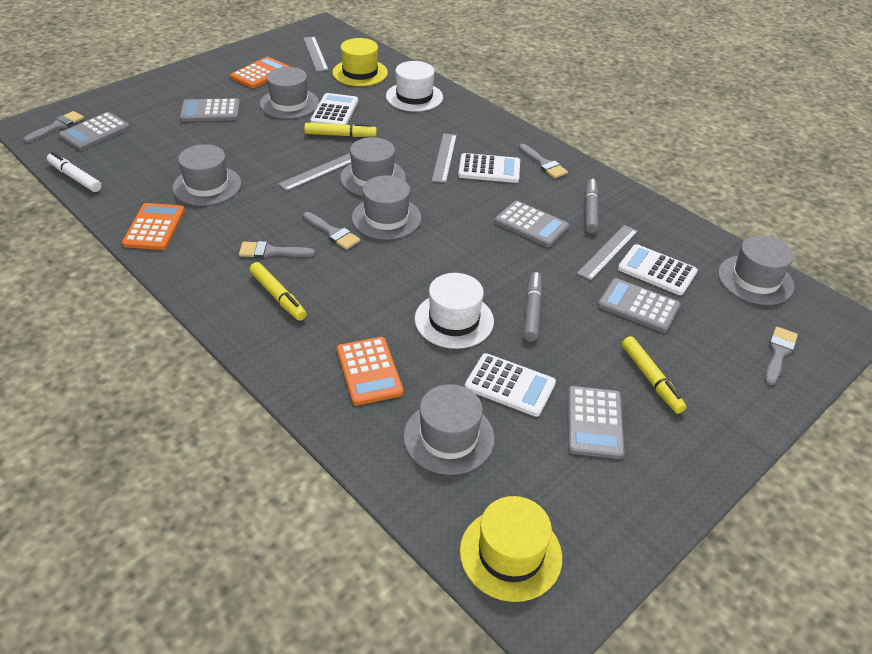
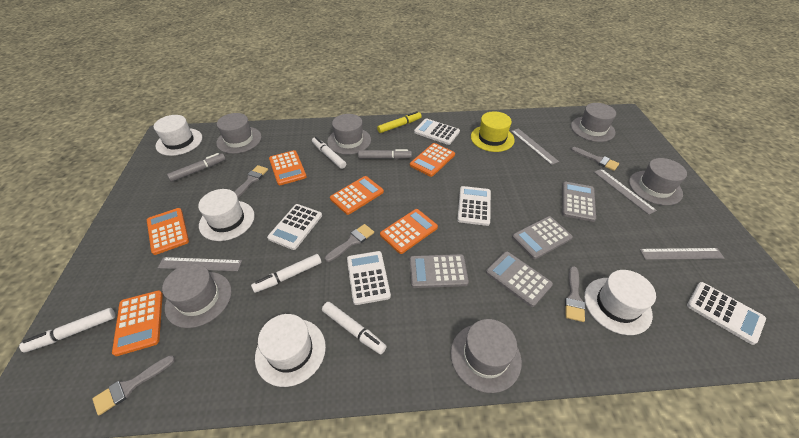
grey calculator: [59,112,130,150] [180,98,240,122] [494,201,569,247] [568,386,625,459] [598,278,681,333] = 5 -> [410,254,469,288] [486,251,553,307] [512,216,573,259] [562,182,596,222] = 4
orange calculator: [122,203,185,250] [230,57,290,88] [337,337,404,405] = 3 -> [112,290,163,356] [147,208,189,255] [269,150,307,185] [330,176,384,215] [380,209,438,254] [410,143,455,177] = 6
white calculator: [310,93,358,125] [458,153,520,183] [465,353,556,417] [618,244,698,295] = 4 -> [267,204,322,250] [347,251,391,305] [414,118,460,145] [457,186,491,226] [687,282,766,345] = 5
white hat: [386,61,443,112] [415,273,494,349] = 2 -> [154,115,202,156] [198,189,255,241] [255,314,326,387] [584,270,656,335] = 4
white marker: [47,152,102,192] = 1 -> [19,308,115,352] [251,254,322,293] [312,137,346,169] [322,302,387,355] = 4
yellow hat: [333,38,388,86] [460,496,562,602] = 2 -> [471,111,515,152] = 1
yellow marker: [249,262,307,321] [304,123,377,137] [622,336,687,414] = 3 -> [377,111,422,133] = 1

